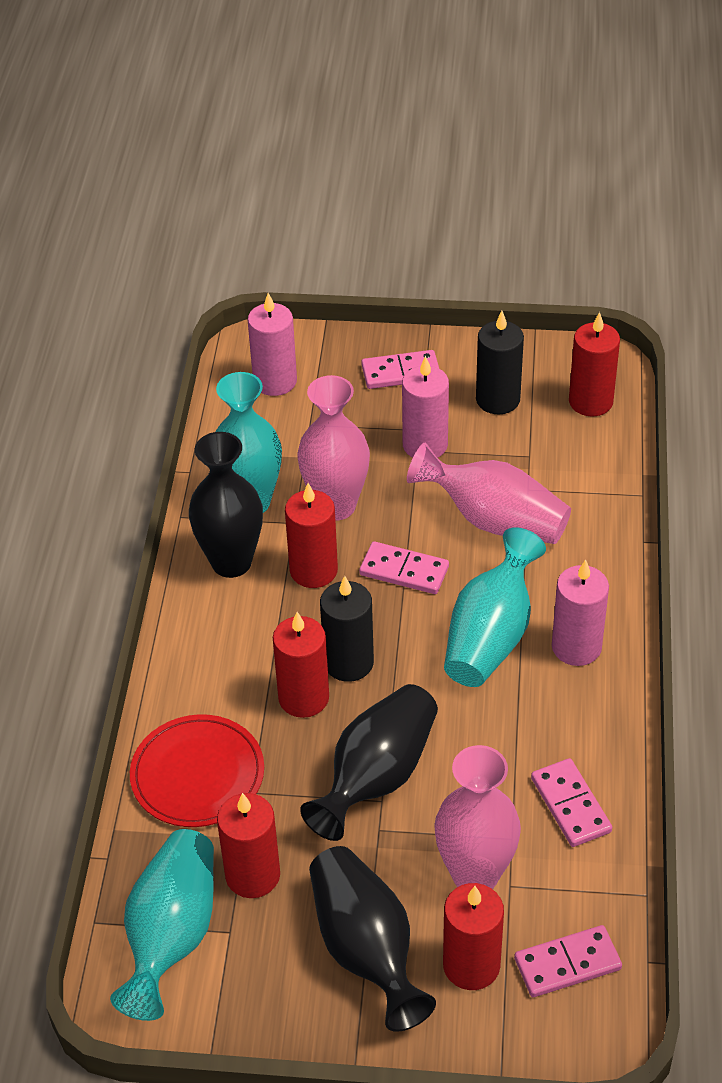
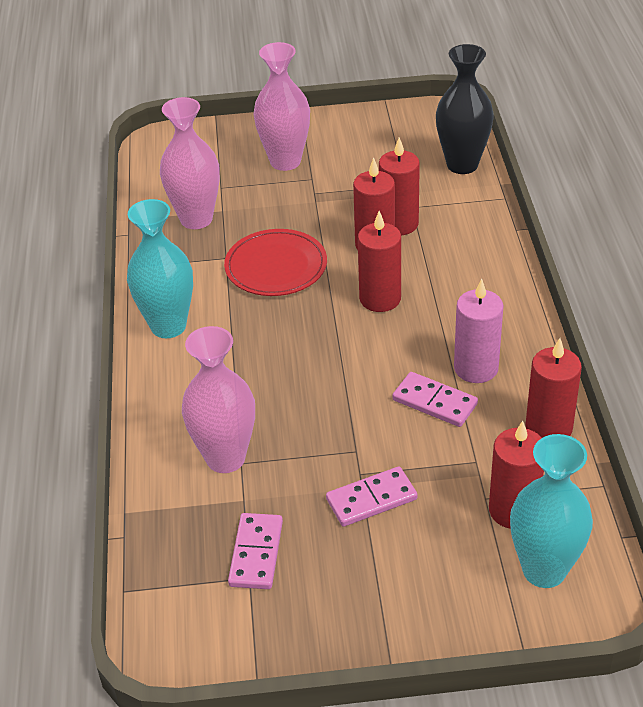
black candle: [320,576,374,682] [476,311,524,414] = 2 -> none = 0
black vase: [189,432,263,578] [300,684,438,841] [309,846,436,1032] = 3 -> [436,44,494,174] = 1
pink candle: [248,293,297,396] [402,356,449,458] [552,559,609,666] = 3 -> [454,279,504,383] = 1
pink domino: [359,541,449,594] [361,350,439,389] [514,925,622,997] [531,758,612,847] = 4 -> [228,513,283,589] [326,466,417,527] [393,372,478,427] = 3
turquoise vase: [110,829,214,1021] [215,372,282,513] [444,527,546,687] = 3 -> [127,199,193,338] [510,434,593,588] = 2

